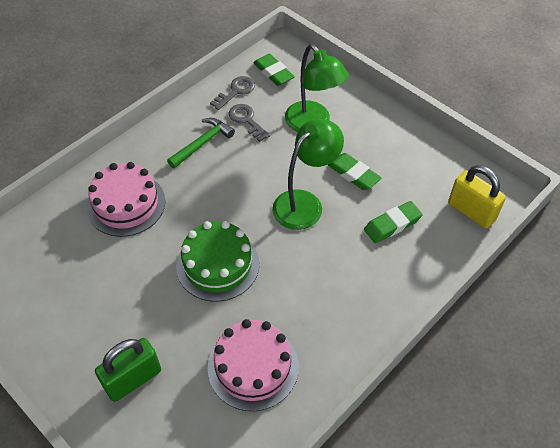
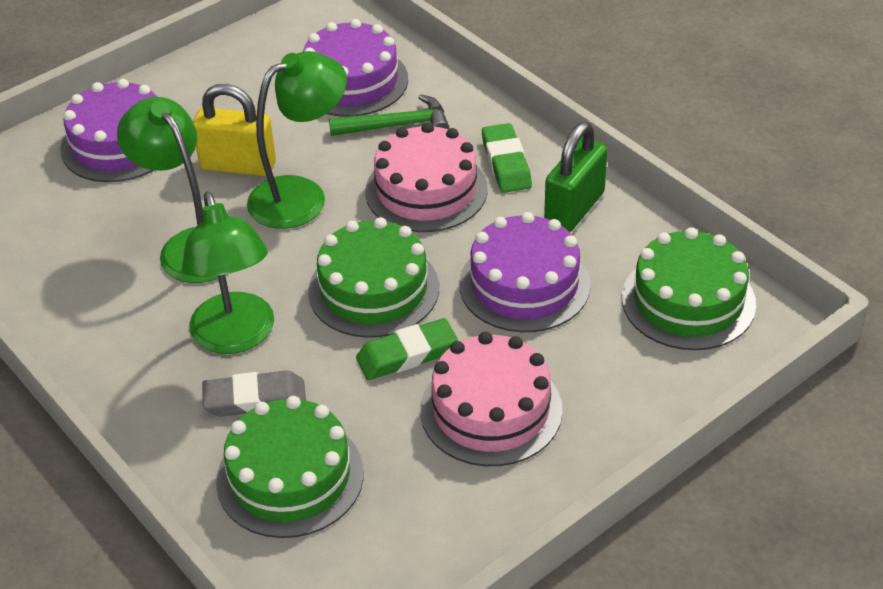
green cake: [176,221,259,302] = 1 -> [216,396,364,538] [308,217,439,338] [622,227,756,350] = 3
green eraser: [253,54,295,86] [328,153,382,190] [364,201,423,243] = 3 -> [356,318,458,380] [482,123,532,193] = 2
green lamp: [272,119,344,230] [285,44,349,132] = 2 -> [117,97,218,283] [182,192,274,354] [247,51,347,229] = 3
grey eraser: none = 0 -> [202,370,306,417] = 1
grey key: [210,76,255,110] [229,104,270,142] = 2 -> none = 0
purple cake: none = 0 -> [60,79,157,182] [303,19,408,117] [459,212,591,332] = 3

